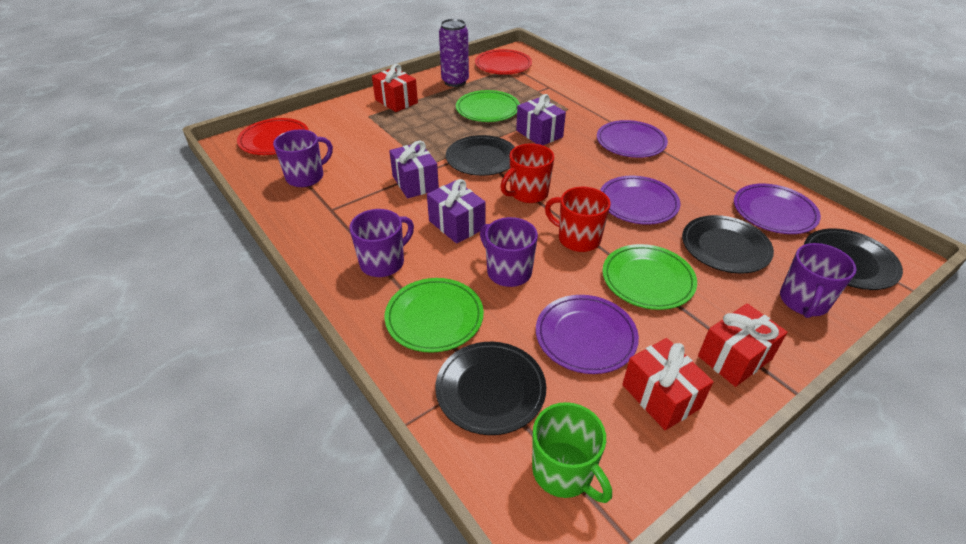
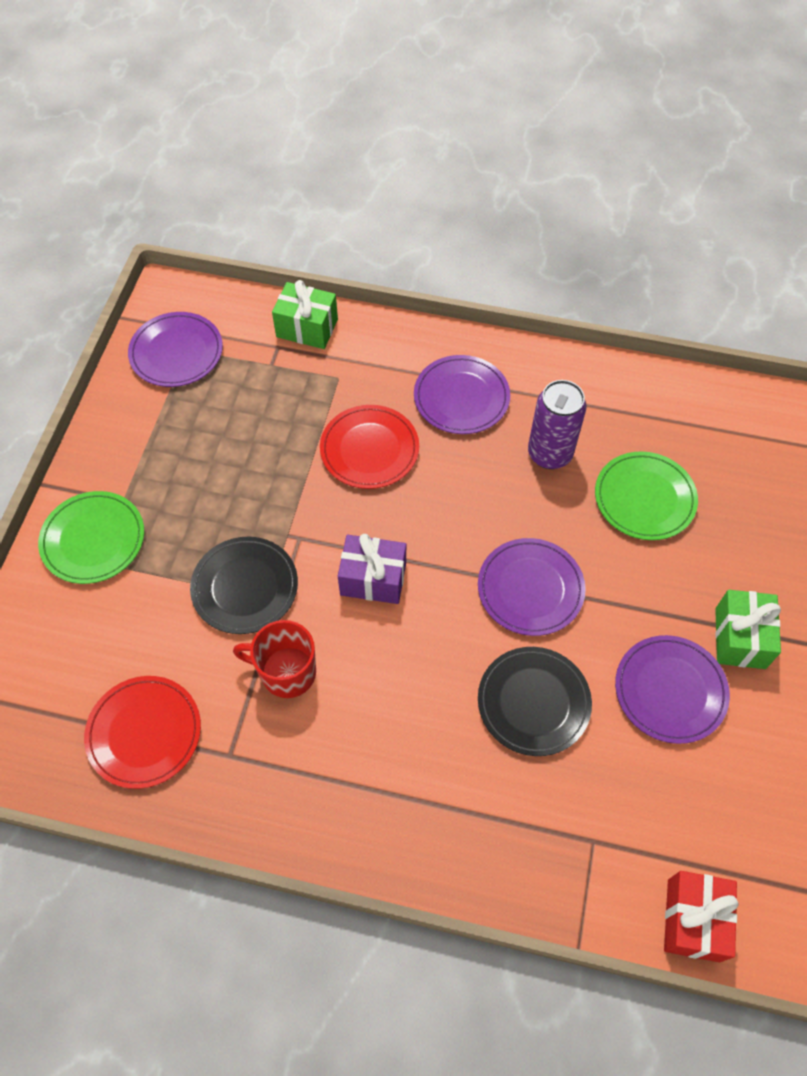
black plate: [435,342,546,435] [446,135,515,176] [682,215,774,274] [804,228,903,290] = 4 -> [190,537,298,634] [478,647,592,756] = 2
green gift: none = 0 -> [272,280,338,349] [715,590,781,669] = 2
green mug: [532,402,612,503] = 1 -> none = 0
green plate: [384,278,484,353] [456,90,520,122] [602,244,697,310] = 3 -> [38,491,144,584] [595,451,698,540] = 2
purple gift: [389,141,439,199] [427,179,486,244] [516,94,566,145] = 3 -> [338,534,406,604] = 1
purple mug: [273,129,333,187] [349,209,414,277] [480,217,538,287] [780,243,857,318] = 4 -> none = 0
red gift: [372,64,418,112] [622,338,714,430] [698,303,788,387] = 3 -> [664,871,739,962] = 1
red mug: [500,143,554,203] [545,187,610,252] = 2 -> [233,620,316,698] = 1

